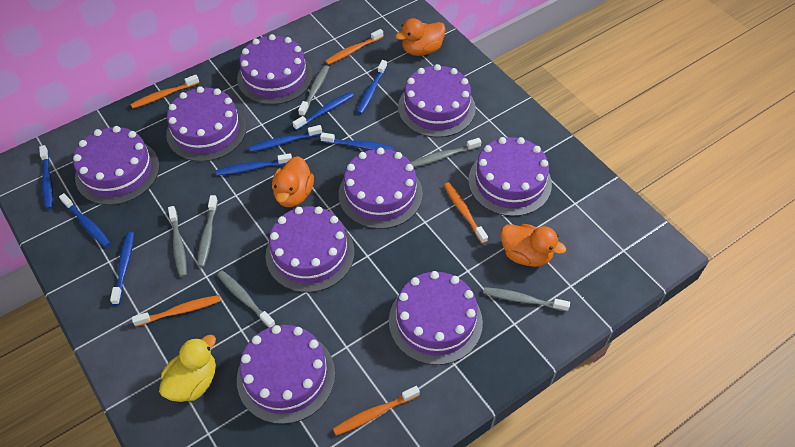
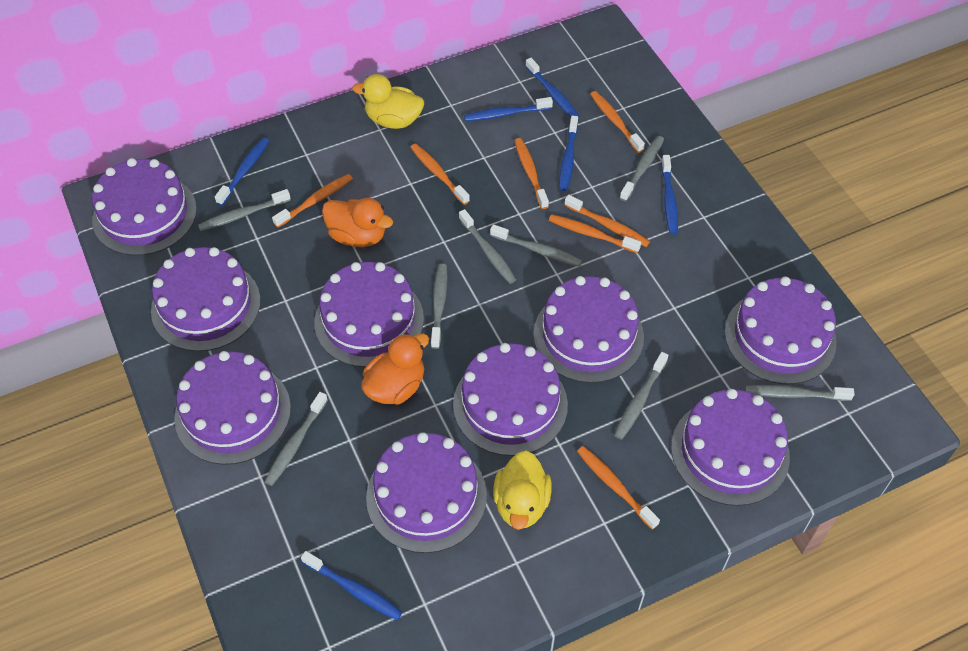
blue toothbrush: [39,145,53,209] [59,193,111,247] [110,232,134,305] [216,153,292,176] [249,125,322,152] [292,92,354,131] [320,132,394,151] [357,60,387,114] = 8 -> [215,138,269,206] [301,551,402,620] [464,97,553,121] [525,58,580,118] [559,116,578,191] [661,155,678,234] = 6
grey toothbrush: [168,206,187,277] [197,195,218,267] [217,271,276,328] [298,65,329,116] [411,138,481,167] [483,287,570,312] = 6 -> [198,189,291,231] [264,392,328,486] [431,264,448,349] [459,209,516,284] [490,224,582,267] [614,352,668,440] [620,136,664,202] [745,385,855,401] = 8
orange duck: [272,156,314,207] [395,18,446,56] [500,224,566,267] = 3 -> [322,198,393,247] [361,333,429,405] = 2
orange toothbrush: [131,74,199,108] [132,295,221,327] [325,29,383,65] [333,386,420,436] [444,183,488,244] = 5 -> [272,174,353,228] [410,144,470,205] [514,138,549,209] [549,214,641,253] [565,195,650,247] [577,446,660,530] [590,91,645,153] = 7
yellow duck: [159,335,216,402] = 1 -> [352,74,424,129] [493,451,552,530] = 2

